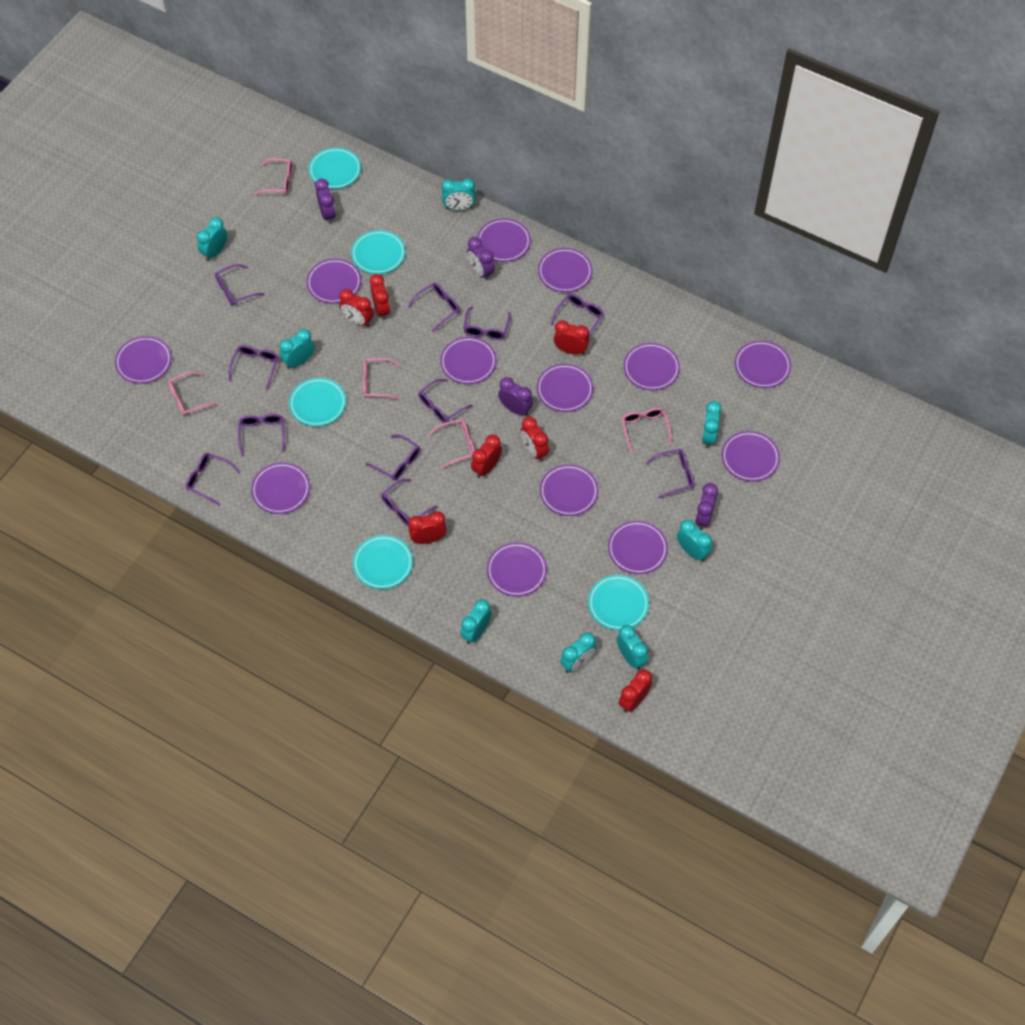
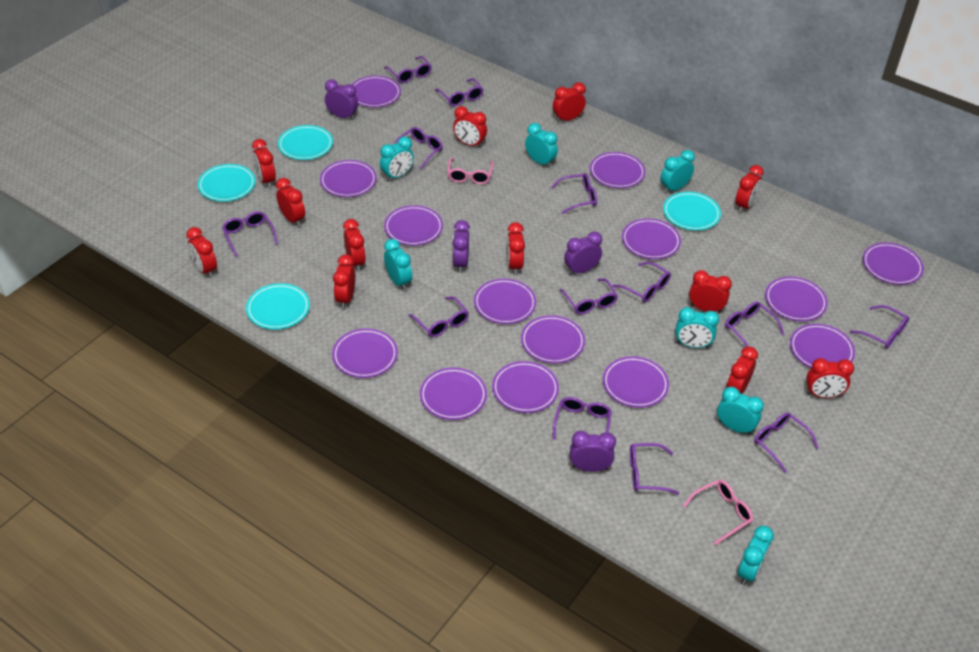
pink glasses: [168,371,218,416] [254,158,293,195] [363,358,401,400] [429,419,475,469] [622,408,672,452] = 5 -> [448,158,494,184] [683,480,753,545] = 2
purple glasses: [186,453,240,505] [215,264,264,306] [229,345,278,389] [238,414,285,455] [366,434,420,480] [381,479,437,526] [408,283,459,332] [418,379,473,423] [463,307,511,340] [551,294,604,336] [646,449,694,499] = 11 -> [222,211,278,257] [384,56,432,83] [394,127,443,169] [409,296,469,337] [435,78,484,106] [551,173,597,214] [553,397,612,440] [559,278,618,314] [613,262,671,302] [630,443,679,494] [725,302,785,347] [754,412,819,473] [850,305,909,348] = 13
purple plate: [115,336,172,384] [251,462,310,514] [306,259,361,304] [440,337,497,384] [477,218,531,262] [487,542,547,597] [537,364,593,412] [538,248,593,292] [540,464,599,516] [608,521,668,574] [623,343,680,390] [722,431,780,482] [735,341,791,388] = 13 -> [320,160,377,197] [332,328,398,378] [352,76,401,107] [384,205,443,246] [420,368,487,420] [474,279,536,324] [492,361,559,413] [521,315,585,364] [590,152,645,188] [603,356,669,408] [622,218,681,259] [765,277,828,321] [790,324,855,368] [863,243,924,285] = 14
red clock: [339,289,374,327] [370,274,390,320] [408,511,447,544] [471,435,502,478] [521,417,549,461] [554,320,589,354] [619,669,652,712] = 7 -> [186,227,217,278] [252,139,276,188] [276,178,305,227] [333,255,355,309] [343,219,366,271] [453,106,487,148] [507,222,525,275] [553,82,586,122] [689,270,732,313] [726,346,758,394] [735,165,764,213] [806,358,854,398] = 12
turquoise clock: [197,217,227,261] [279,329,314,369] [442,178,475,211] [460,599,492,644] [560,632,596,673] [617,625,648,670] [677,520,712,561] [702,401,721,448] = 8 -> [380,137,414,181] [384,239,412,291] [525,123,558,168] [661,150,695,193] [676,307,719,348] [717,387,764,435] [738,526,774,585] = 7
turquoise plate: [289,378,346,427] [308,148,361,189] [351,230,406,274] [353,535,413,589] [588,575,649,630] = 5 -> [198,164,256,202] [246,283,310,330] [278,125,333,160] [663,192,721,231] = 4

